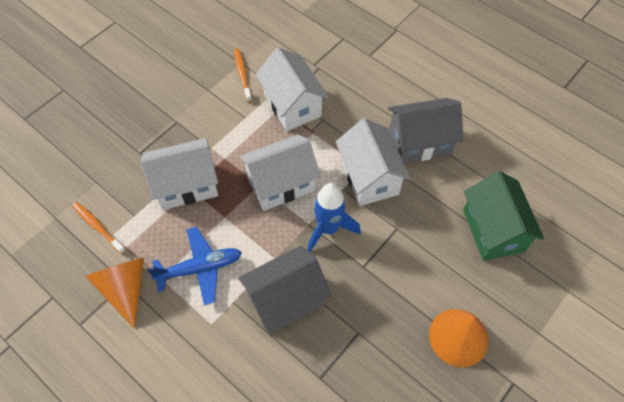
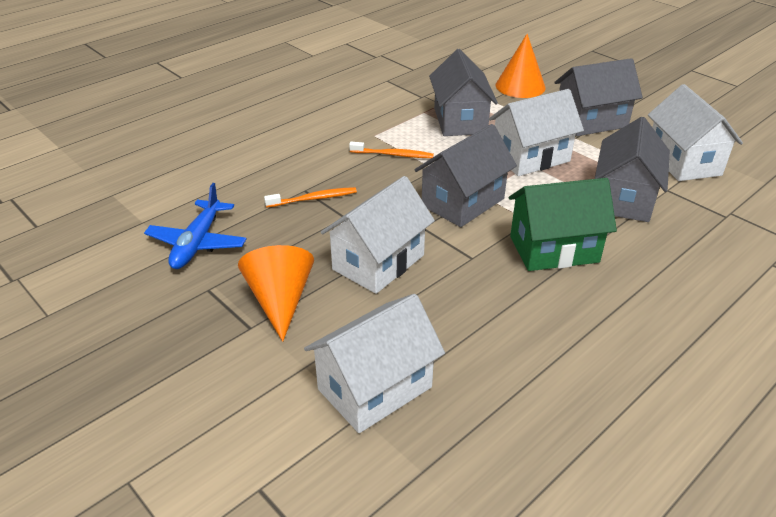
blue rocket: [308,183,361,252] = 1 -> none = 0
grey house: [238,246,332,334] [388,98,464,163] = 2 -> [414,124,517,227] [429,49,498,136] [554,58,643,136] [595,117,670,222] = 4

